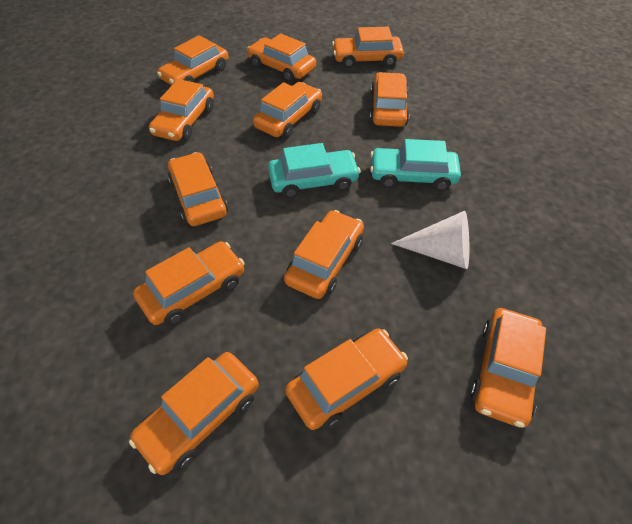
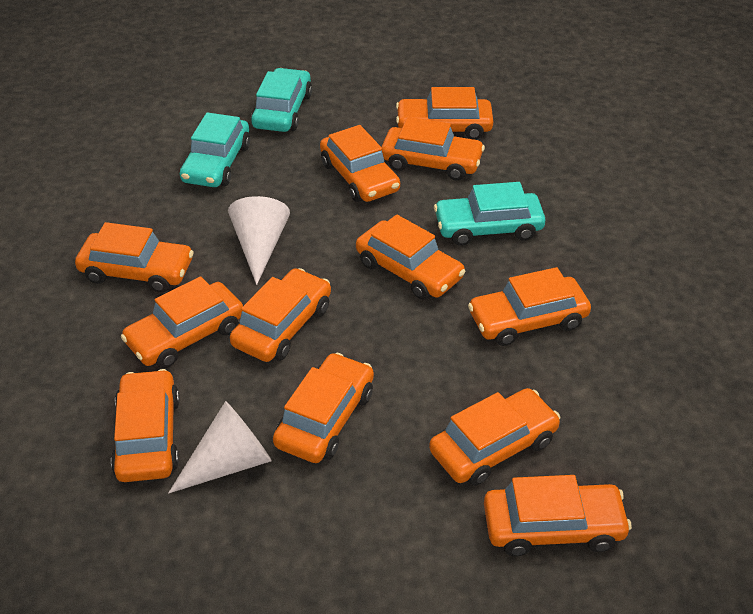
turquoise car: [268,143,361,198] [370,139,461,191] = 2 -> [180,112,250,187] [251,68,312,132] [434,182,545,246] = 3
white cone: [391,211,469,269] = 1 -> [168,401,272,494] [228,196,290,285] = 2

